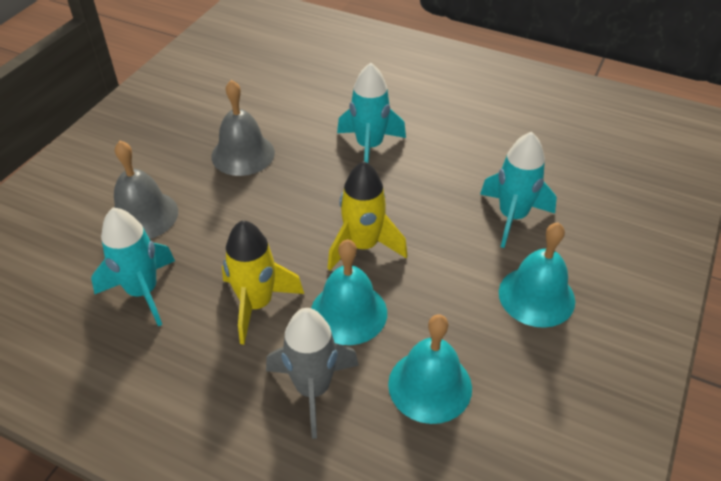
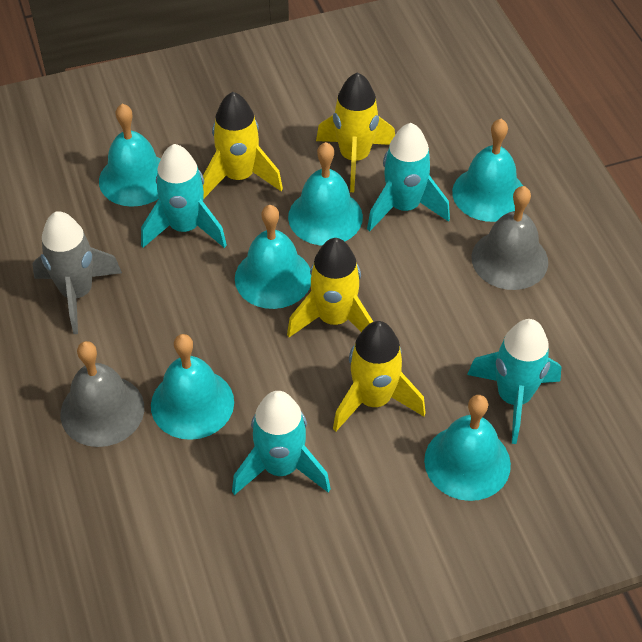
turquoise bell: [311,239,387,345] [388,314,472,424] [499,222,575,328] = 3 -> [99,104,161,207] [151,334,234,440] [235,205,311,309] [288,142,363,245] [424,395,511,501] [452,119,523,222] = 6
turquoise rocket: [91,207,175,326] [337,63,406,164] [480,132,557,248] = 3 -> [141,144,227,248] [232,391,331,495] [367,123,450,231] [467,319,561,444] = 4
yellow rocket: [222,220,304,345] [327,161,408,270] = 2 -> [203,92,283,199] [287,238,373,337] [316,72,395,192] [333,321,426,431] = 4

